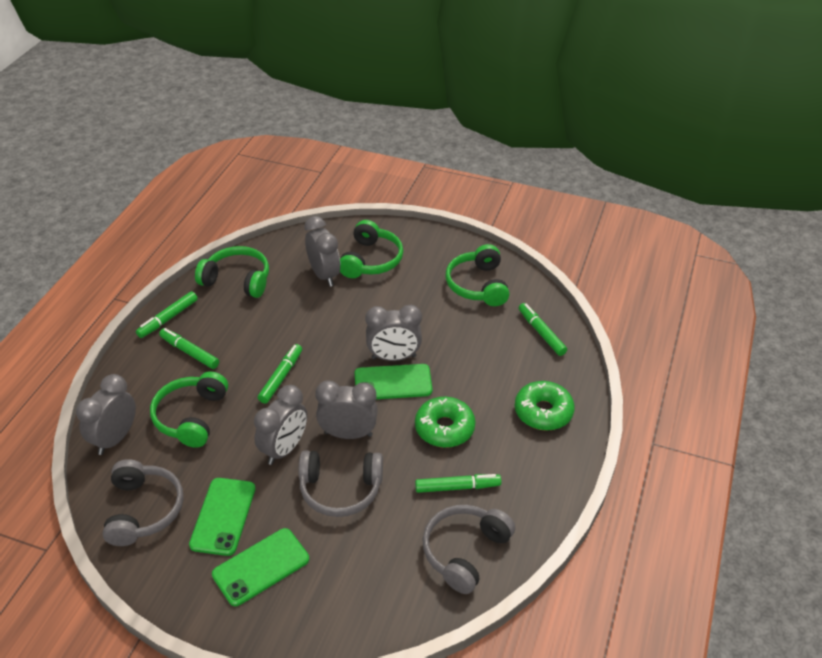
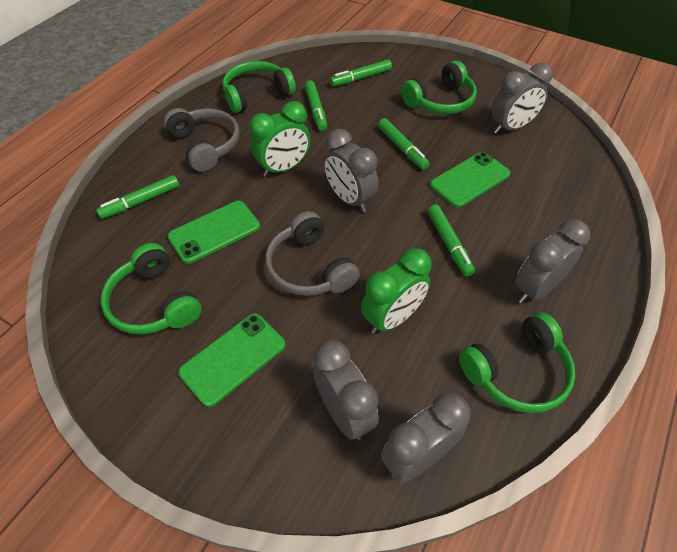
green clock: none = 0 -> [250,101,310,177] [361,248,432,334] = 2
green donut: [415,397,475,448] [515,381,575,431] = 2 -> none = 0
grey headphones: [103,459,184,546] [299,450,383,517] [422,505,515,594] = 3 -> [163,108,240,172] [265,211,360,296] = 2

